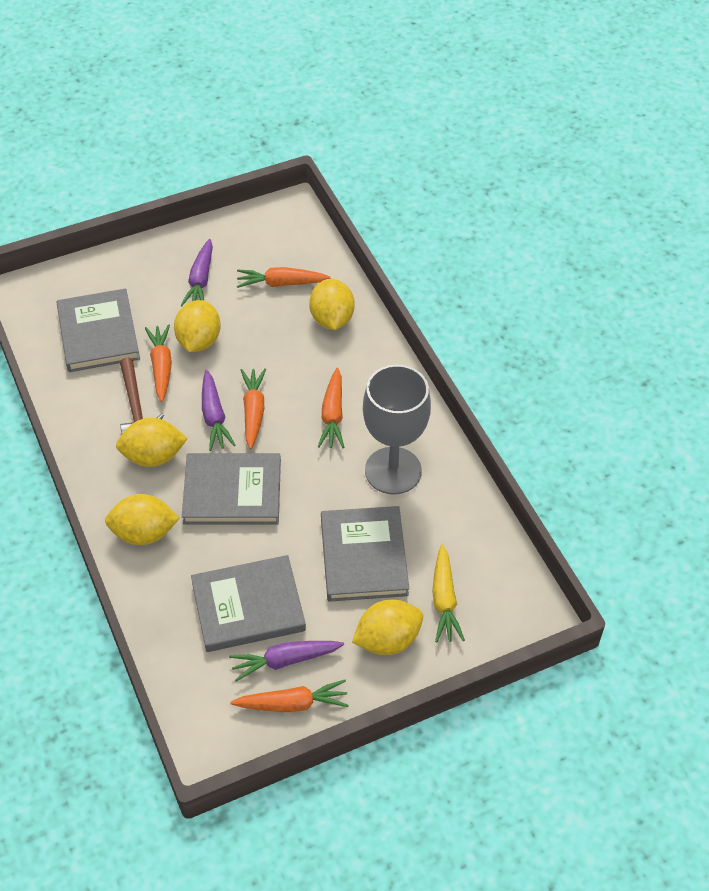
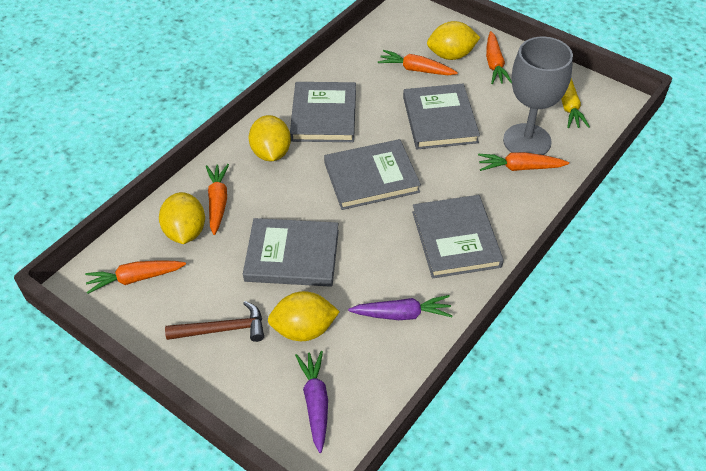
grey book: [56,288,140,372] [182,453,281,525] [191,555,306,652] [321,506,409,602] = 4 -> [243,218,339,287] [290,82,356,142] [324,139,421,210] [403,84,480,149] [412,195,504,278] = 5
purple carrot: [181,239,213,306] [202,370,236,451] [229,641,344,682] = 3 -> [295,351,328,453] [348,295,453,320] = 2
yellow lemon: [105,494,180,545] [116,418,188,467] [174,300,221,352] [309,279,355,330] [352,600,423,655] = 5 -> [159,192,205,244] [249,115,291,161] [268,291,340,341] [427,21,481,60] = 4

